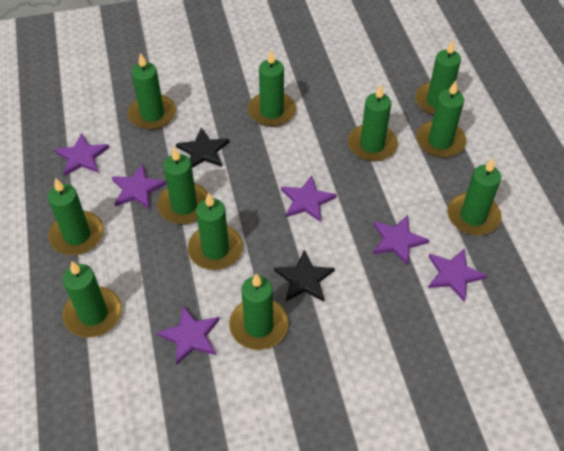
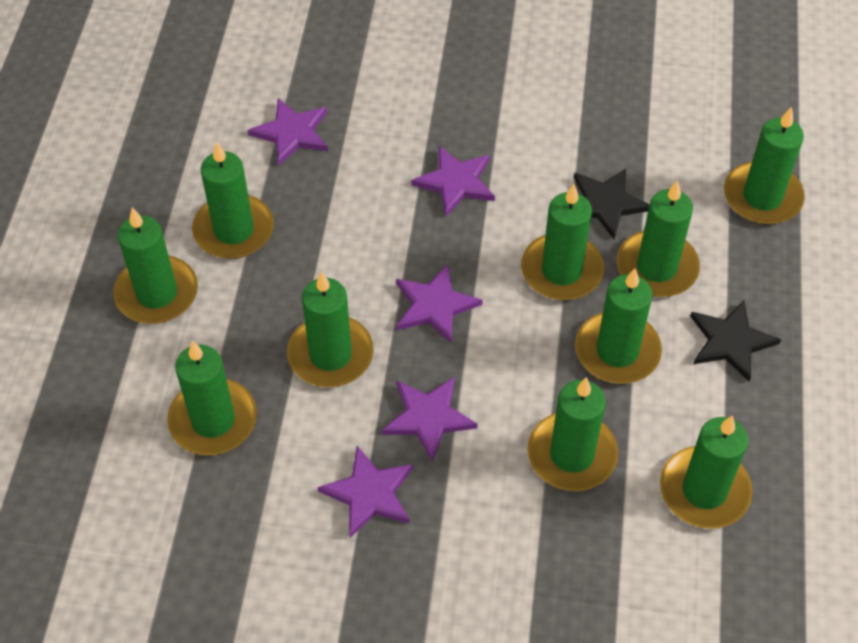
green candle: [48,178,104,255] [62,261,122,338] [127,53,176,130] [157,147,208,224] [187,193,243,270] [229,273,289,350] [248,50,296,127] [348,85,398,161] [415,40,461,116] [416,81,466,158] [447,158,502,235] = 11 -> [113,208,198,324] [167,341,257,455] [192,142,274,259] [287,271,374,387] [521,184,604,300] [527,377,618,491] [575,268,662,384] [617,180,700,297] [660,415,753,529] [724,107,805,225] = 10
purple star: [54,133,109,176] [112,164,167,209] [157,305,219,365] [281,175,337,222] [373,215,429,266] [428,248,487,302] = 6 -> [248,98,328,165] [318,446,413,538] [382,377,477,462] [396,264,483,343] [411,146,495,216] = 5

